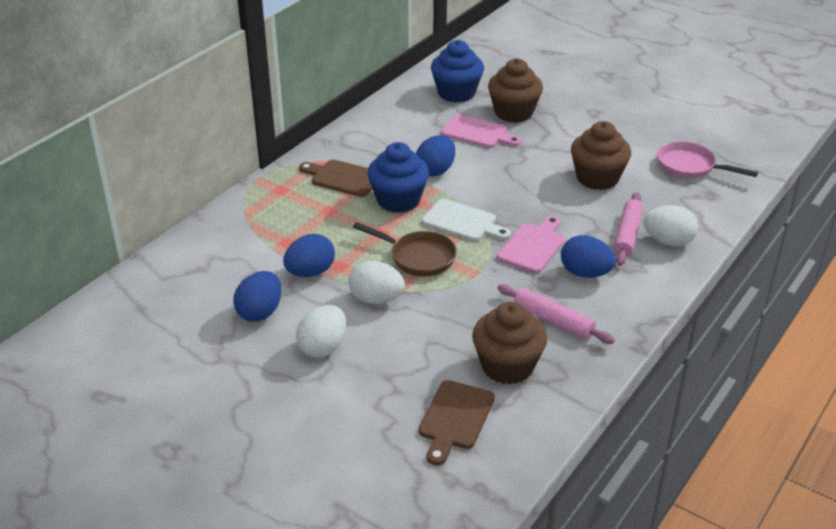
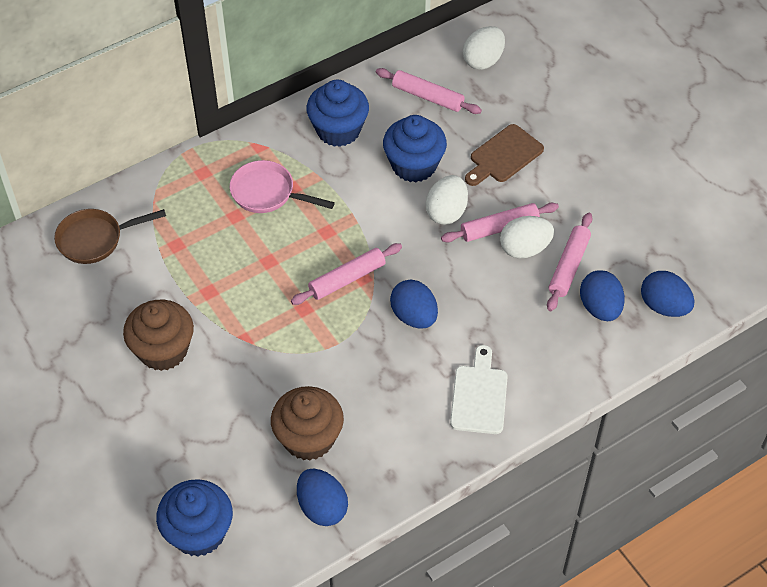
blue cupcake: [367,142,429,213] [431,40,484,103] = 2 -> [156,479,233,557] [306,80,369,147] [383,115,447,182] = 3
brown cupcake: [472,302,547,384] [488,59,543,123] [571,121,631,190] = 3 -> [123,300,194,371] [271,386,344,461] = 2
brown cutting board: [299,160,372,197] [419,380,495,466] = 2 -> [465,124,544,186] = 1
pink cutting board: [441,114,521,148] [497,216,565,273] = 2 -> none = 0
pink rolling pin: [497,284,615,344] [614,192,643,266] = 2 -> [291,243,402,305] [376,68,482,114] [441,203,559,243] [547,213,592,311] = 4

